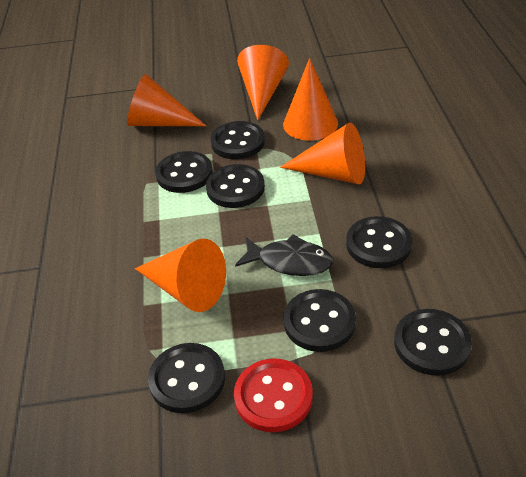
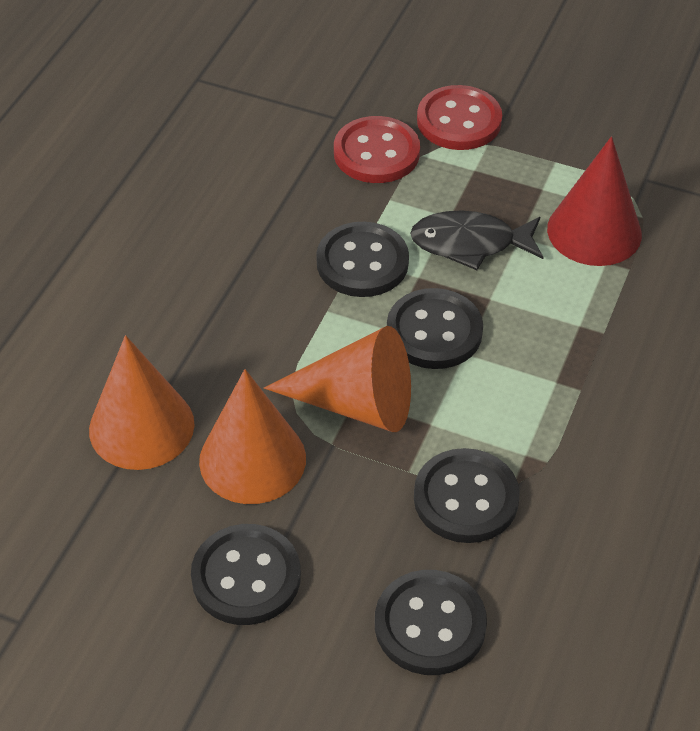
black button: [148,343,225,413] [155,151,213,193] [206,164,265,208] [210,121,265,159] [284,289,356,352] [346,216,412,268] [394,309,472,376] = 7 -> [191,524,301,625] [316,222,409,297] [375,570,487,675] [387,288,483,369] [414,448,520,543] = 5
orange cone: [127,74,206,126] [135,239,226,312] [237,45,289,120] [280,123,365,184] [283,58,338,141] = 5 -> [89,335,195,470] [199,369,306,504] [264,326,411,432] = 3
red button: [234,359,313,432] = 1 -> [334,116,420,183] [417,85,502,150] = 2
red cone: none = 0 -> [547,136,642,266] = 1

